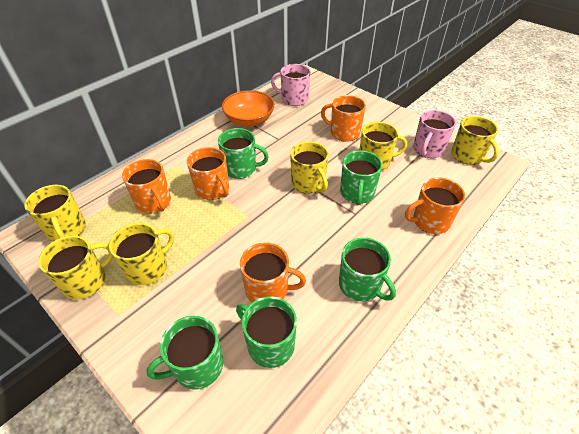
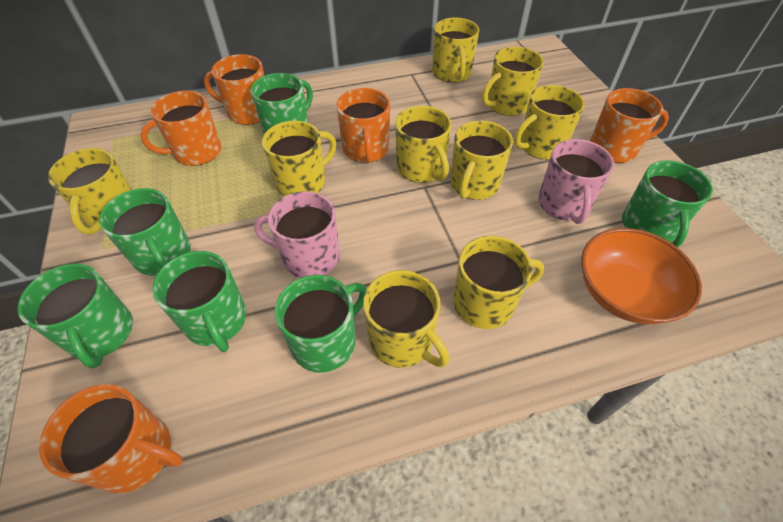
green mug: [146,316,223,390] [218,128,269,179] [236,296,297,368] [339,237,396,302] [340,151,382,205] = 5 -> [17,264,133,368] [99,188,191,276] [152,251,246,352] [251,73,313,134] [275,275,367,373] [622,160,713,247] = 6
yellow mug: [24,185,86,241] [38,236,113,300] [109,223,174,285] [290,142,329,194] [359,122,407,171] [451,116,499,165] = 6 -> [48,148,132,235] [262,121,336,196] [363,270,449,368] [395,106,451,183] [432,18,479,83] [450,121,513,200] [453,236,544,329] [482,47,544,116] [514,85,585,159] = 9

